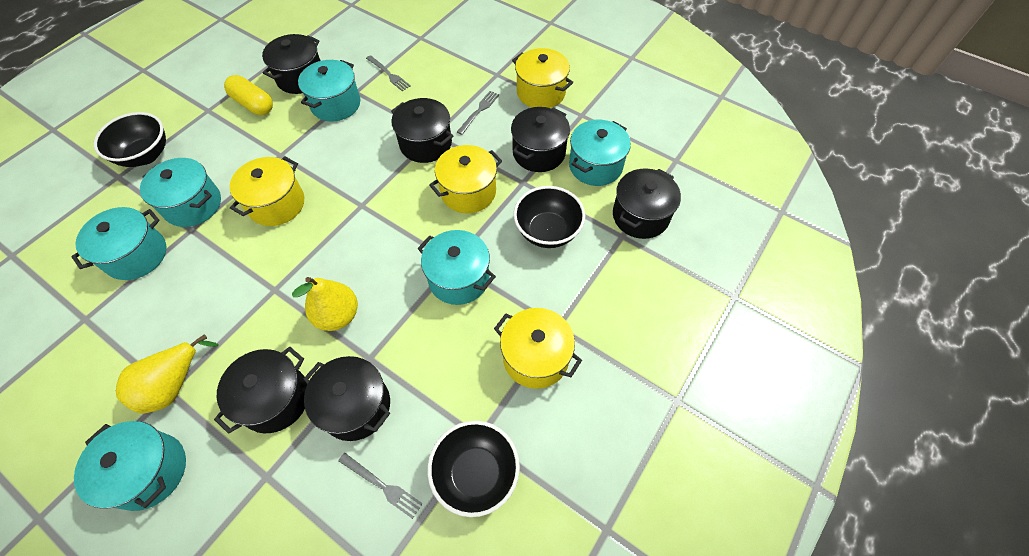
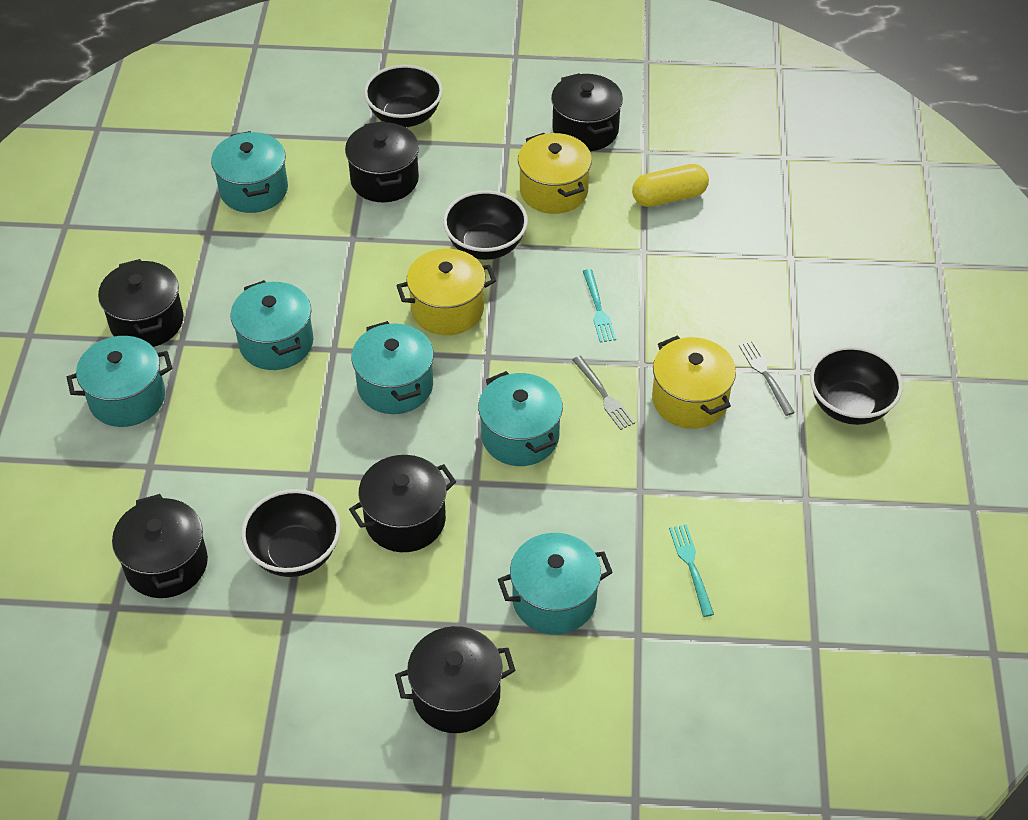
black bowl: [94,112,166,167] [428,421,520,517] [514,186,585,248] = 3 -> [241,489,341,577] [364,65,443,127] [443,190,528,260] [810,346,903,425] = 4
grey fork: [338,453,423,519] [366,55,411,91] [457,91,499,135] = 3 -> [572,356,635,430] [739,341,795,416] = 2
turquoise fork: none = 0 -> [583,269,616,343] [669,524,714,617] = 2
yellow pear: [116,334,219,414] [292,277,358,331] = 2 -> none = 0
yellow pot: [230,156,304,226] [429,145,502,213] [494,308,582,389] [512,48,573,108] = 4 -> [396,249,496,335] [518,133,592,214] [652,335,736,429] = 3

